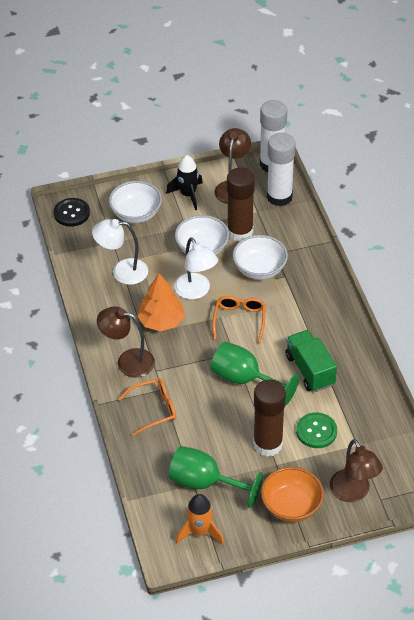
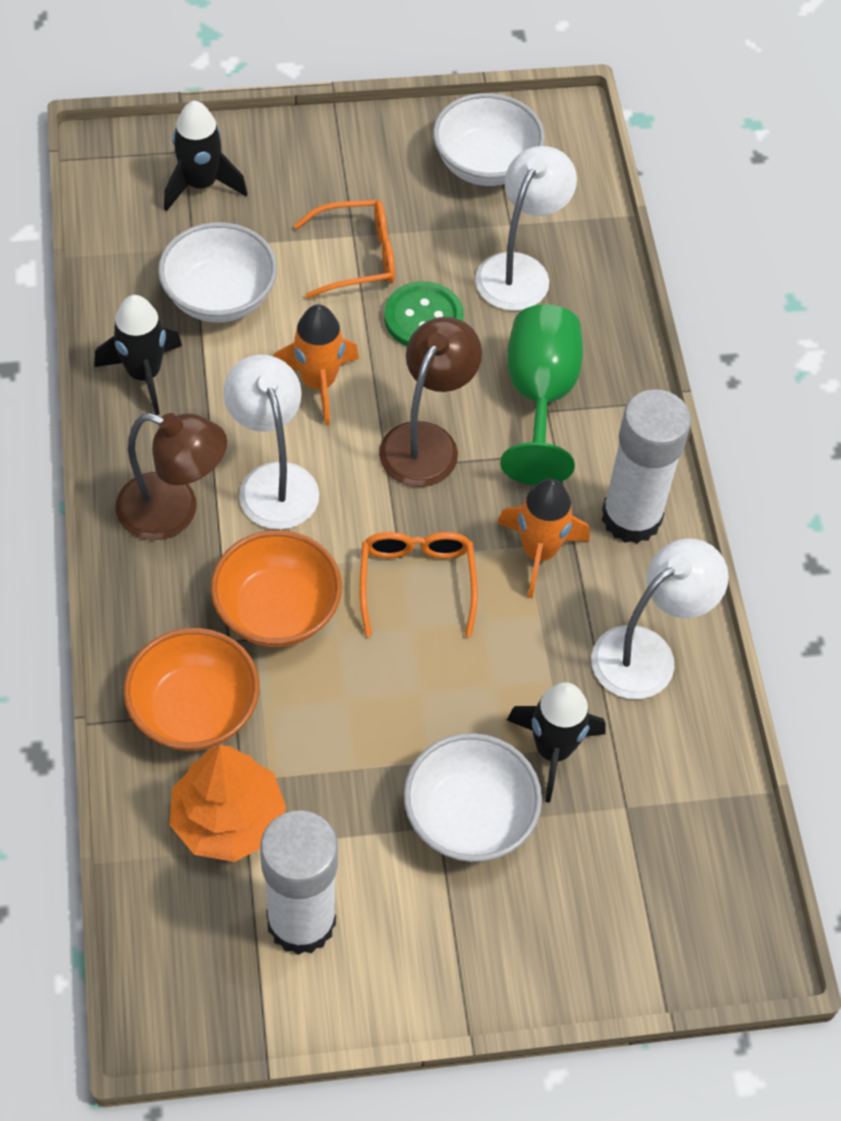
black button: [54,198,90,227] = 1 -> none = 0
black rocket: [166,155,203,210] = 1 -> [94,295,182,415] [164,101,248,211] [507,683,606,803] = 3
brown glue stick: [227,167,255,242] [253,379,286,457] = 2 -> none = 0
brown lamp: [97,307,155,378] [214,128,251,204] [330,439,383,502] = 3 -> [116,413,227,540] [379,317,482,487] = 2
green goblet: [169,446,263,508] [211,342,299,406] = 2 -> [500,304,583,485] = 1
green truck: [286,330,337,392] = 1 -> none = 0
orange bowl: [261,467,324,522] = 1 -> [124,628,259,751] [211,530,342,647] = 2
orange rocket: [176,494,224,545] = 1 -> [273,304,359,425] [497,479,590,598] = 2
white lamp: [92,219,148,285] [174,237,218,299] = 2 -> [223,355,319,530] [475,146,577,311] [591,539,729,699] = 3

